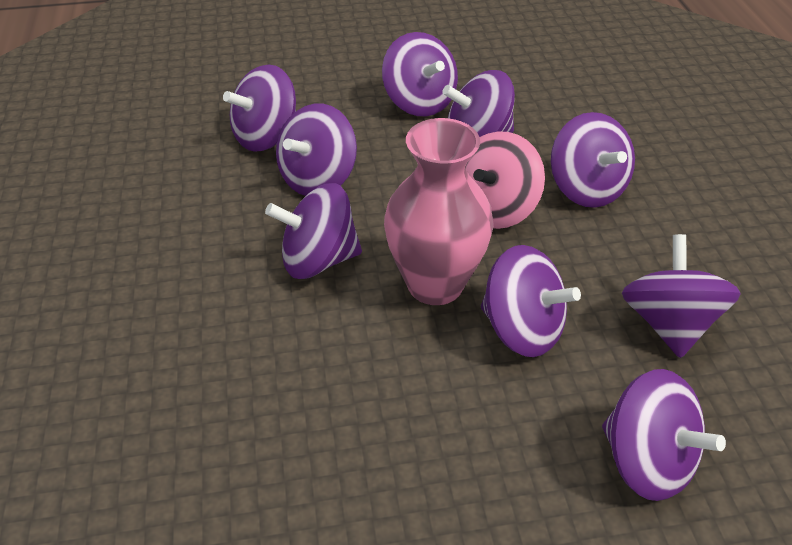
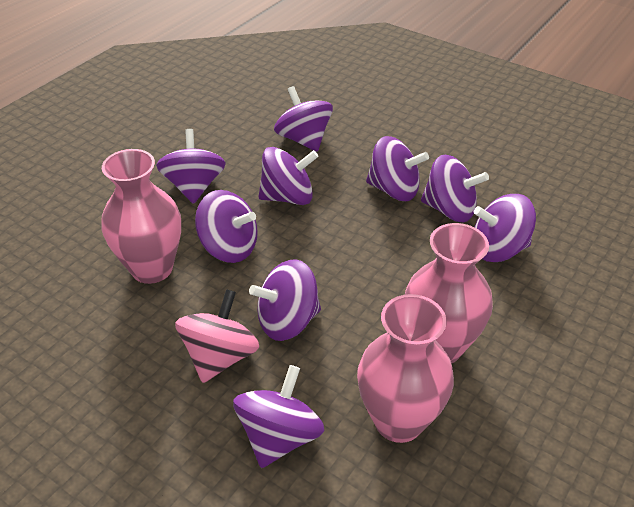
pink vase: [384,118,493,305] = 1 -> [101,149,181,284] [357,294,454,443] [405,223,493,364] = 3

